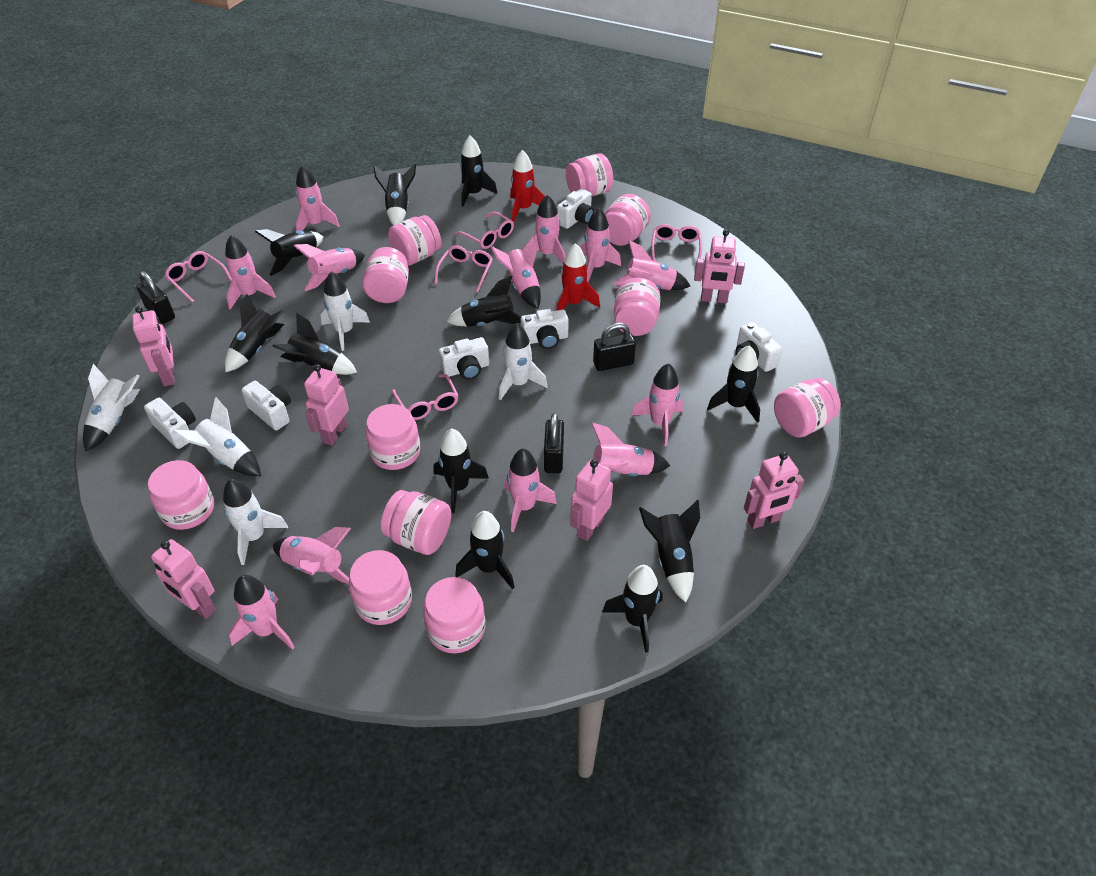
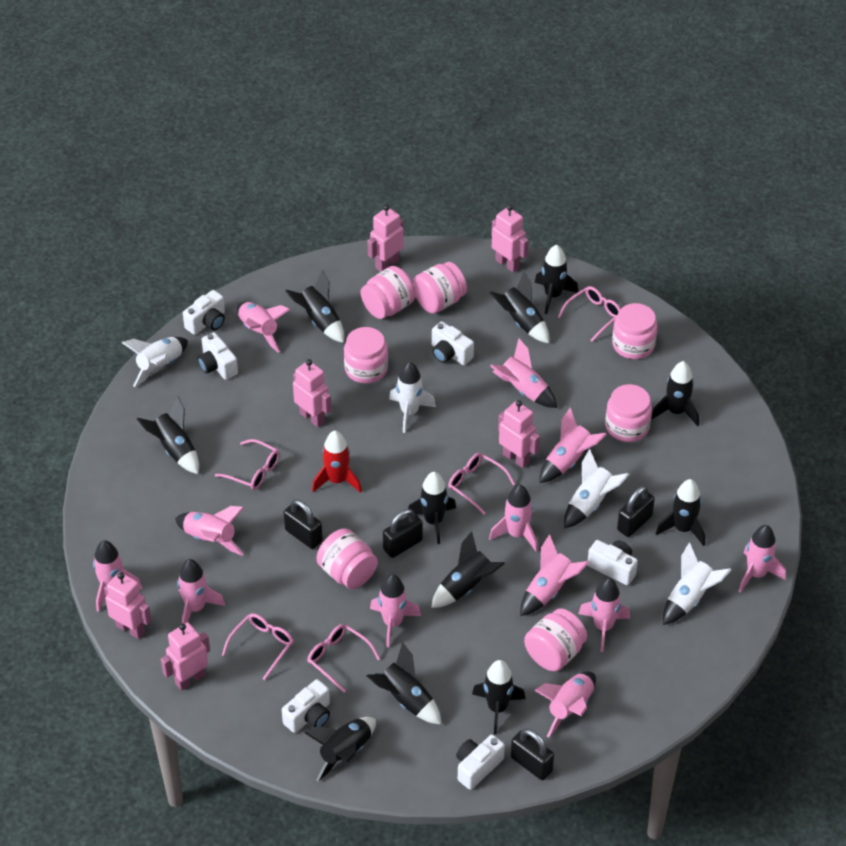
black padlock: [136,271,175,324] [544,413,564,473] [593,323,636,371] = 3 -> [284,499,323,549] [383,509,423,558] [511,728,554,780] [617,486,655,537] = 4
pink jar: [148,460,214,530] [349,550,412,625] [362,247,409,303] [365,404,420,470] [381,490,451,555] [388,215,441,266] [423,577,485,654] [566,153,614,196] [605,194,651,246] [614,278,660,336] [774,378,841,438] = 11 -> [317,528,378,589] [344,327,388,383] [361,266,416,319] [413,262,467,314] [524,608,587,671] [605,384,652,442] [612,303,658,359] = 7
red rocket: [510,150,545,222] [557,243,600,310] = 2 -> [312,431,362,493] = 1
white rocket: [83,364,140,451] [173,397,261,476] [223,479,288,565] [321,272,370,351] [499,324,548,400] = 5 -> [122,337,188,387] [389,362,436,433] [564,449,630,528] [663,542,731,625] = 4

